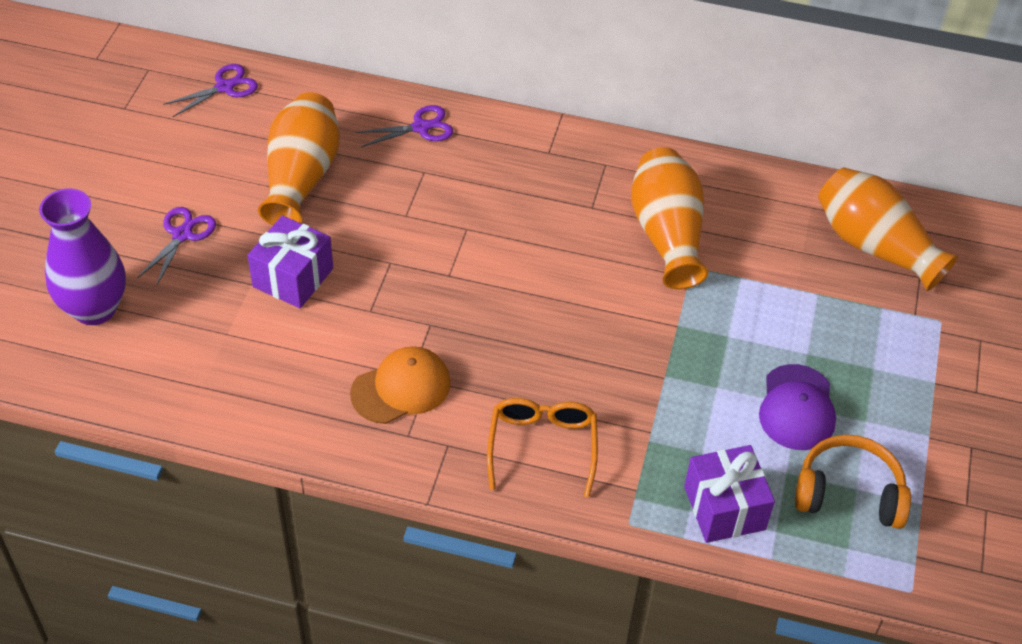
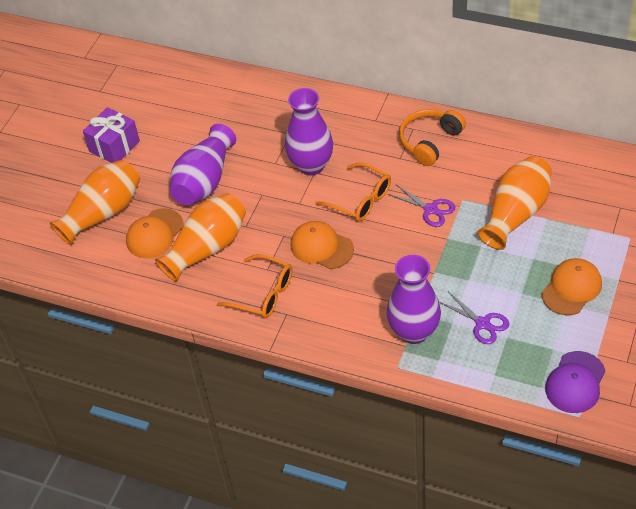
orange cap: [350,346,451,424] = 1 -> [126,208,184,258] [290,221,354,269] [541,258,602,315] = 3
orange glasses: [487,398,598,497] = 1 -> [217,254,292,318] [315,163,391,222] = 2
purple gift: [248,215,333,308] [684,445,775,543] = 2 -> [83,107,140,163] = 1
purple scissors: [137,207,216,286] [163,64,258,117] [356,105,454,147] = 3 -> [388,185,455,227] [439,292,509,344] = 2
purple vase: [39,189,126,325] = 1 -> [170,124,236,205] [285,88,333,175] [386,255,441,344] = 3

